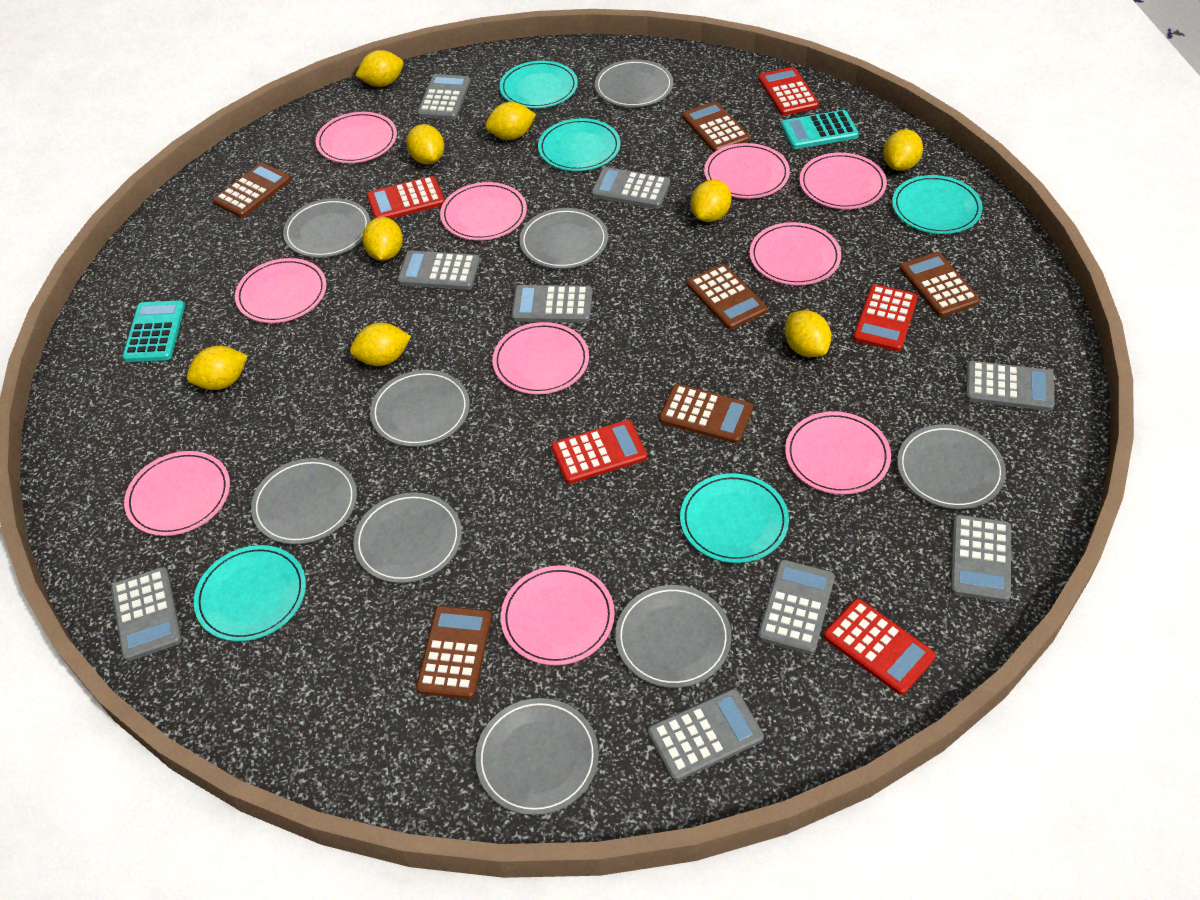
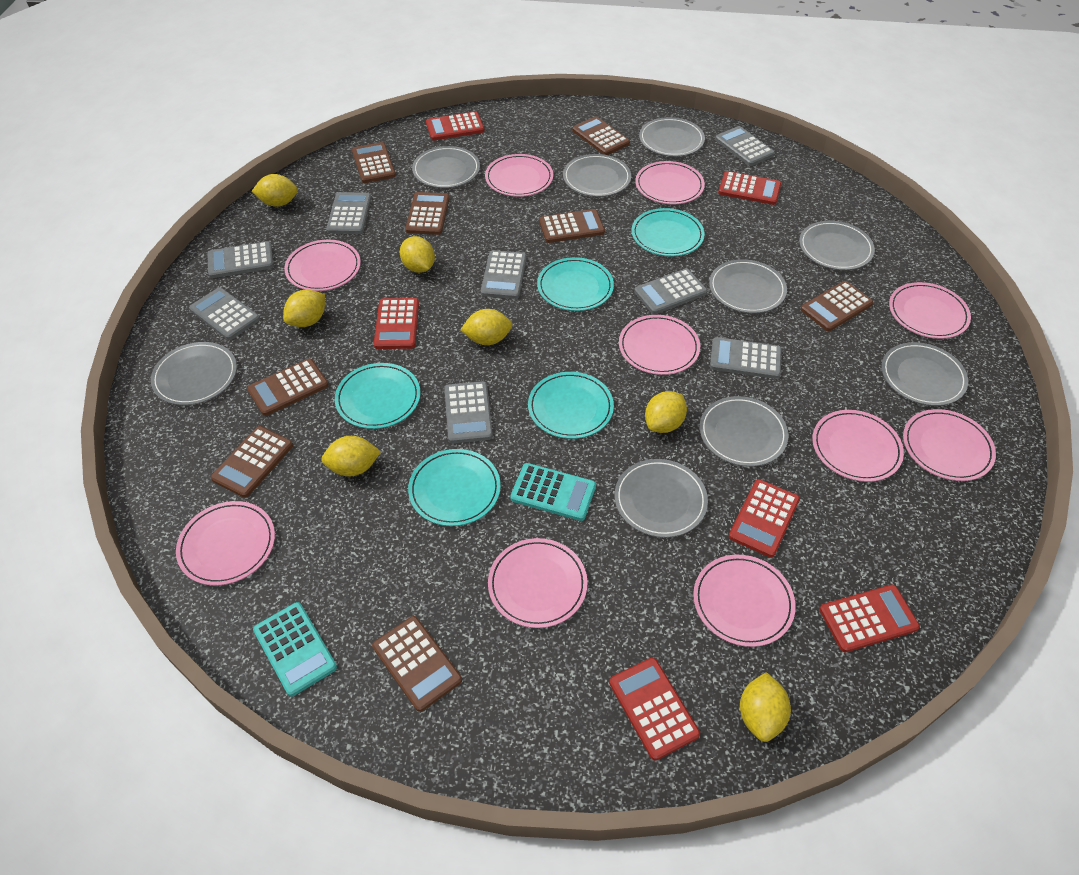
brown calculator: [213,163,291,218] [416,606,492,699] [659,384,753,444] [682,101,750,152] [687,264,767,330] [899,252,980,317] = 6 -> [211,426,293,498] [247,359,329,416] [352,142,396,183] [372,616,462,712] [405,192,449,235] [539,209,605,243] [572,116,630,155] [800,281,873,331] = 8
grey calculator: [111,567,182,661] [397,250,480,290] [417,74,471,120] [511,285,592,323] [591,167,670,209] [648,689,764,781] [758,560,835,654] [950,515,1011,602] [966,361,1055,411] = 9 -> [189,287,260,340] [207,241,274,278] [326,192,371,234] [444,381,493,443] [481,250,527,299] [634,268,707,314] [710,337,782,379] [715,126,775,166] = 8
red calculator: [367,176,445,219] [551,420,647,484] [758,67,819,116] [823,599,936,695] [853,284,918,352] = 5 -> [374,298,419,349] [426,112,484,140] [609,658,700,760] [718,171,781,205] [729,479,800,558] [820,585,920,652] = 6
yellow lemon: [187,346,248,390] [350,323,411,366] [355,50,403,87] [362,217,403,261] [406,124,444,164] [485,102,536,140] [691,180,731,222] [785,310,831,357] [883,129,923,171] = 9 -> [252,174,298,207] [283,289,325,327] [321,436,381,476] [400,236,435,273] [460,309,513,345] [645,391,687,433] [740,672,791,742] = 7

